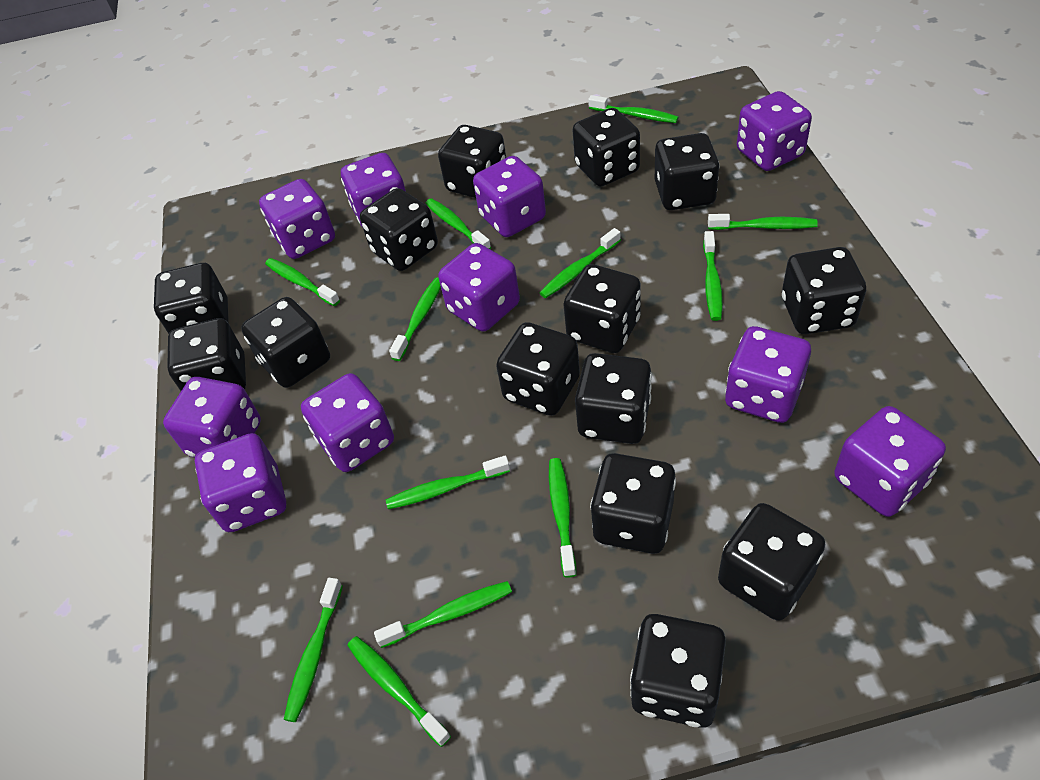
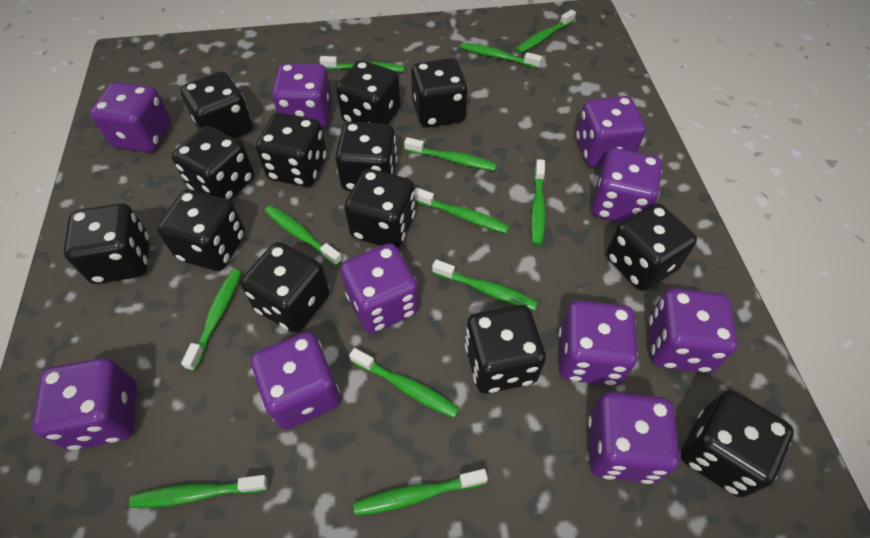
black dice: [154,263,229,334] [167,318,246,391] [241,297,330,388] [360,188,438,271] [438,125,506,198] [496,322,580,416] [563,264,641,353] [572,108,640,186] [575,353,652,444] [590,453,676,554] [630,614,726,728] [655,133,720,210] [718,503,825,621] [782,247,866,334] = 14 -> [64,203,149,284] [157,189,245,271] [172,126,254,200] [181,71,253,138] [241,242,330,333] [256,113,327,187] [335,122,397,191] [336,60,401,124] [344,169,415,248] [411,58,468,128] [465,305,546,393] [606,203,697,291] [681,390,794,497] = 13

